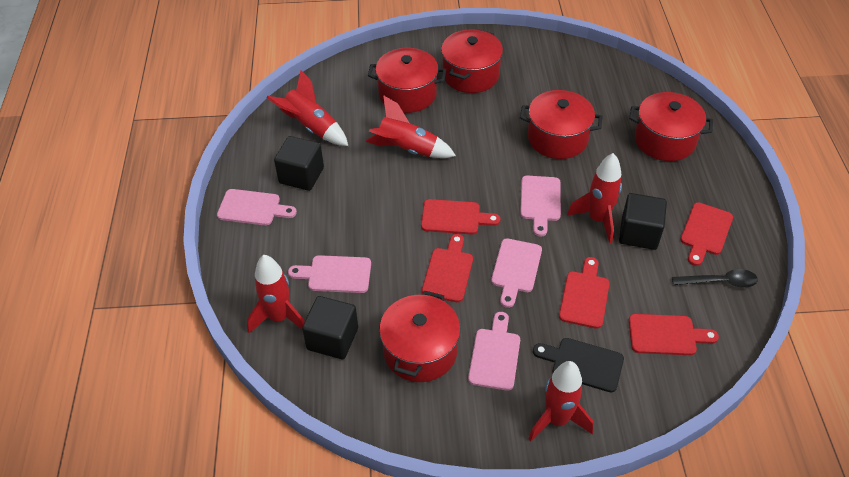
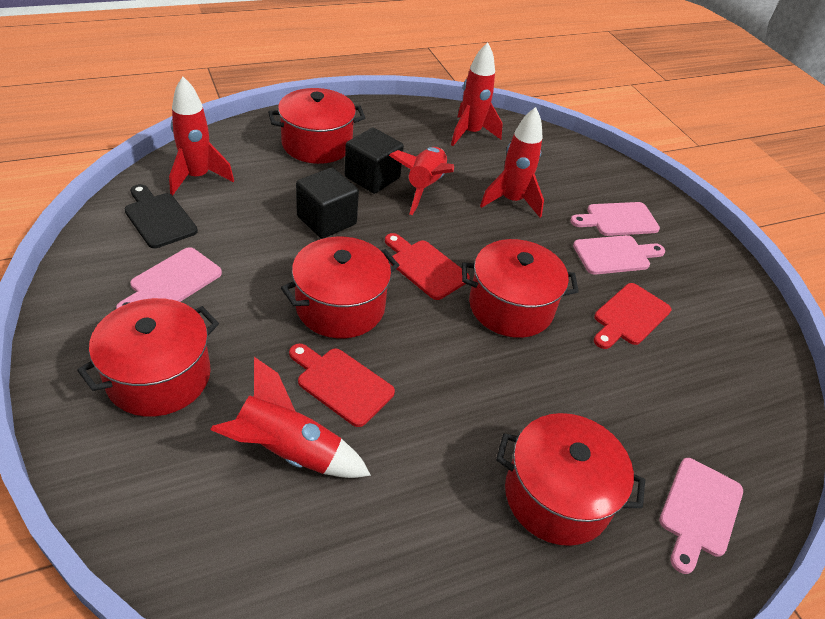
black cube: [274,136,324,191] [302,296,358,359] [619,193,667,250] = 3 -> [296,167,359,239] [345,128,404,194] = 2
black spoon: [672,269,758,288] = 1 -> none = 0
pink cutting board: [217,189,297,226] [288,255,371,293] [468,312,520,391] [491,238,542,308] [520,176,561,237] = 5 -> [116,247,222,309] [570,202,660,236] [573,235,665,275] [659,458,743,574] = 4
red cutting board: [421,199,500,235] [422,234,473,302] [559,257,610,329] [629,314,719,355] [680,202,733,266] = 5 -> [289,343,395,427] [385,233,470,300] [594,283,671,349] = 3

